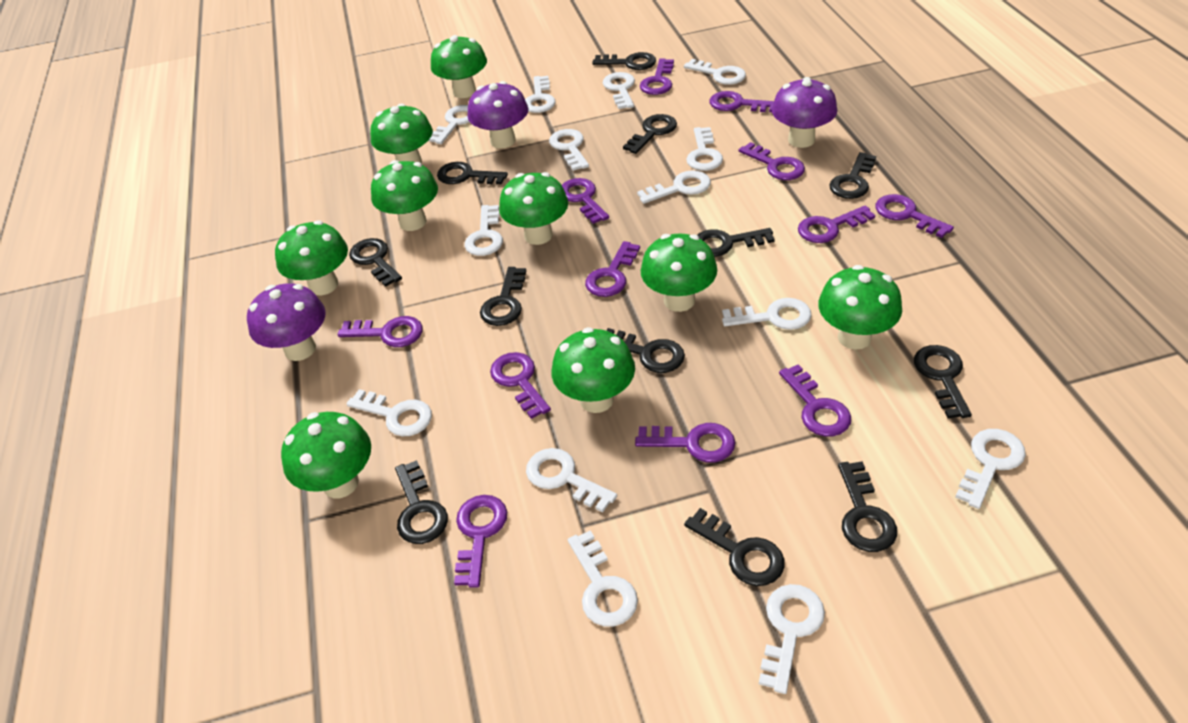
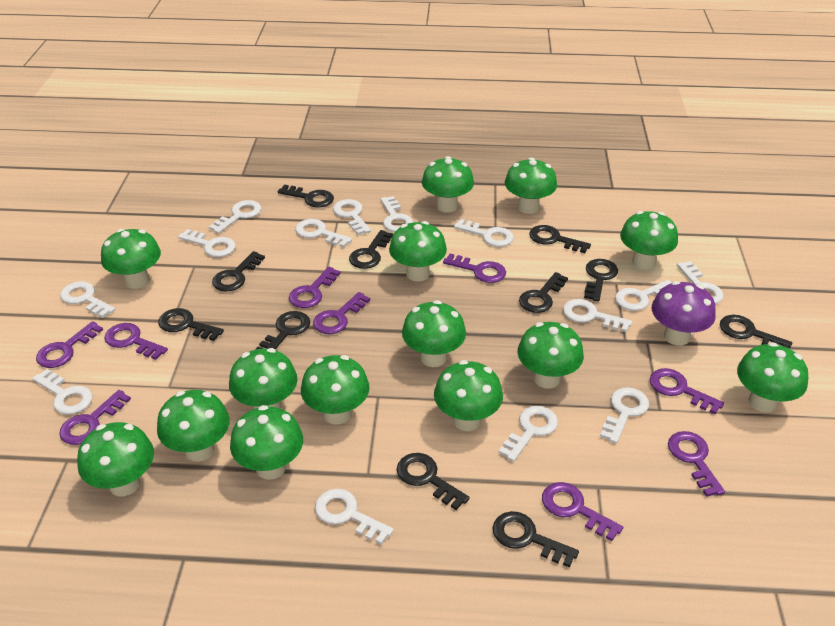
black key: [349,238,402,287] [395,460,448,544] [437,162,508,184] [480,267,526,326] [592,52,656,70] [606,328,685,373] [623,114,677,154] [684,508,785,586] [697,228,775,257] [829,152,876,199] [838,461,897,552] [914,345,972,418] = 12 -> [158,308,224,341] [212,251,265,291] [255,311,310,350] [278,184,334,208] [349,230,393,269] [396,453,470,510] [493,511,579,568] [519,272,568,313] [529,225,591,253] [584,259,618,301] [720,315,792,348] = 11
green mushroom: [275,221,348,295] [281,412,371,499] [370,103,433,164] [371,160,438,231] [431,35,487,98] [499,172,568,245] [552,327,635,413] [641,233,717,312] [818,265,902,350] = 9 -> [77,422,154,496] [101,229,161,289] [157,390,230,462] [229,348,298,409] [230,405,303,480] [301,355,370,425] [389,221,447,281] [402,300,466,367] [422,156,474,213] [434,360,503,431] [505,157,557,214] [517,322,584,389] [620,211,678,270] [737,342,808,413] = 14
purple key: [338,316,423,347] [454,495,507,588] [490,352,551,419] [562,178,609,224] [585,241,640,297] [635,423,736,463] [640,58,674,95] [710,91,774,112] [739,142,805,180] [779,364,851,437] [798,206,875,243] [875,194,954,238] = 12 -> [36,321,103,368] [59,390,131,445] [104,323,168,360] [289,267,341,308] [313,292,370,334] [443,254,506,283] [542,482,623,541] [649,368,724,414] [668,431,725,497] = 9
purple mushroom: [247,283,326,361] [467,81,528,149] [772,77,837,148] = 3 -> [652,281,716,346] = 1

